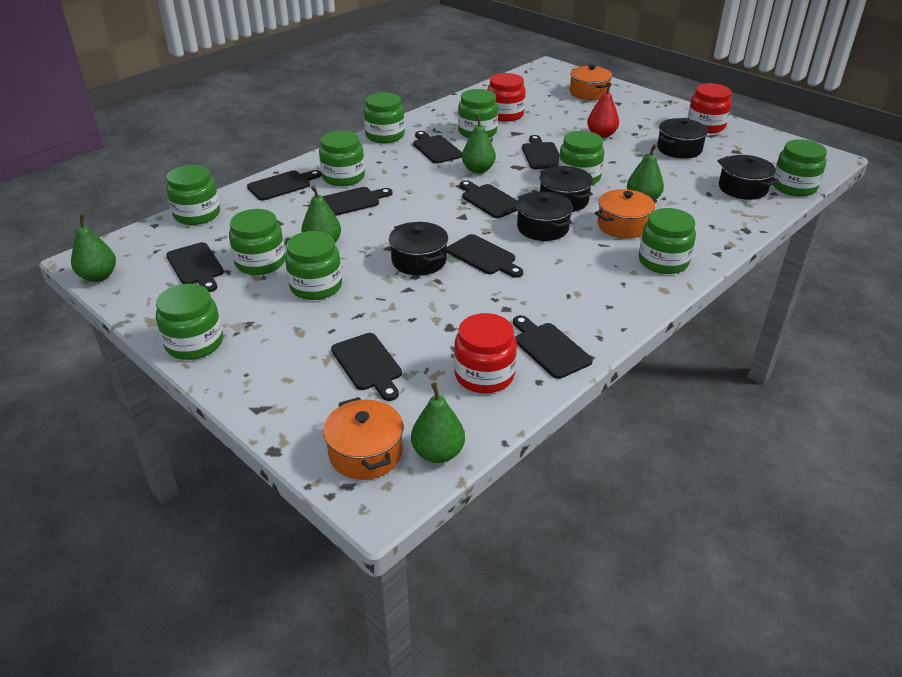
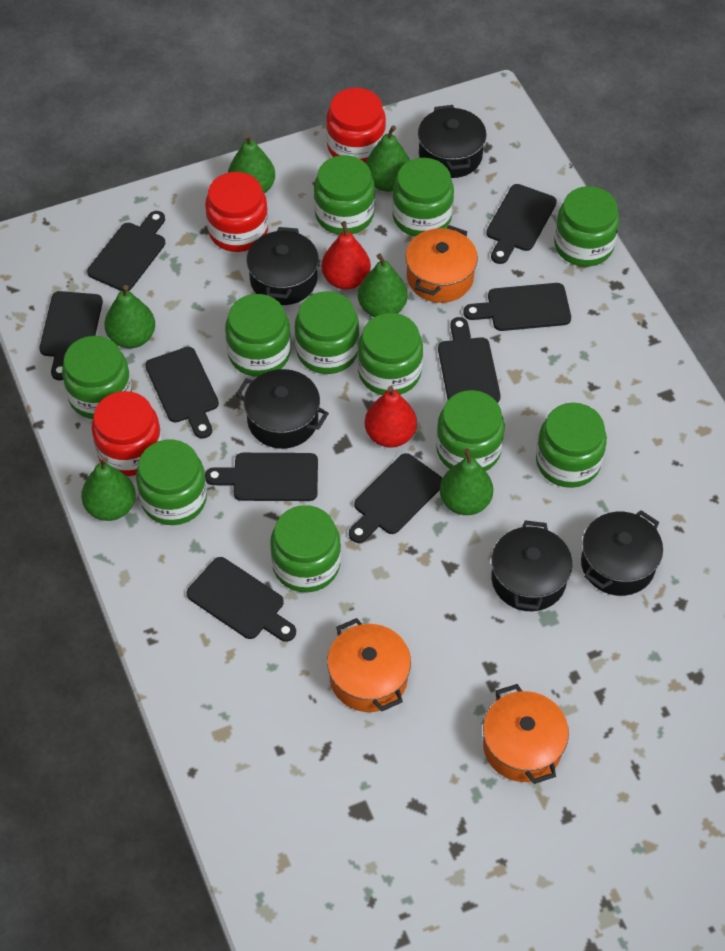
green jar: [156,284,223,360] [166,165,220,225] [229,209,285,275] [285,231,342,300] [319,130,365,186] [364,92,405,143] [458,89,498,138] [558,131,604,185] [639,208,696,274] [773,139,827,197] = 10 -> [62,336,132,419] [136,440,207,525] [225,294,291,377] [270,505,341,592] [295,291,359,374] [314,155,375,235] [358,313,423,395] [392,158,454,237] [436,390,505,471] [536,403,607,488] [554,186,620,266] = 11
green pear: [71,214,116,282] [301,185,341,243] [411,383,465,463] [462,115,496,173] [627,144,664,199] = 5 -> [81,457,136,521] [104,285,155,348] [228,134,275,194] [358,253,407,317] [366,125,410,192] [440,448,493,515] = 6
red pear: [587,83,619,138] = 1 -> [321,221,371,290] [365,386,417,448] = 2

